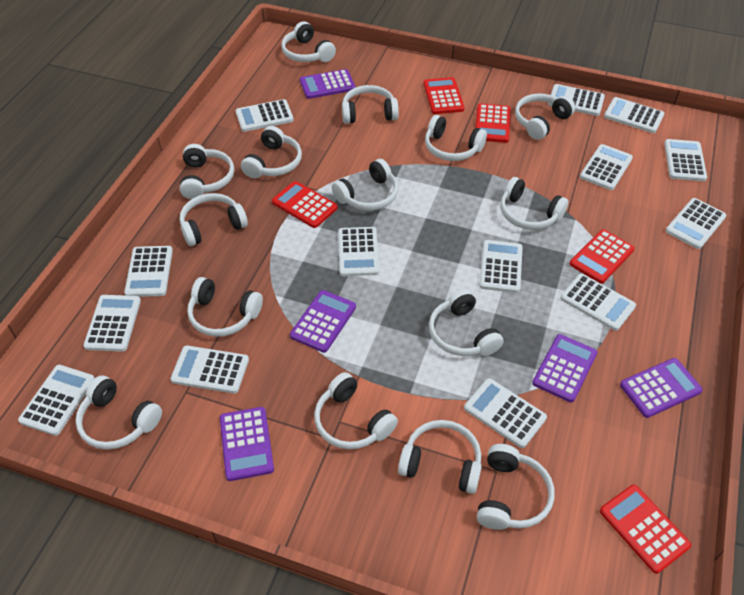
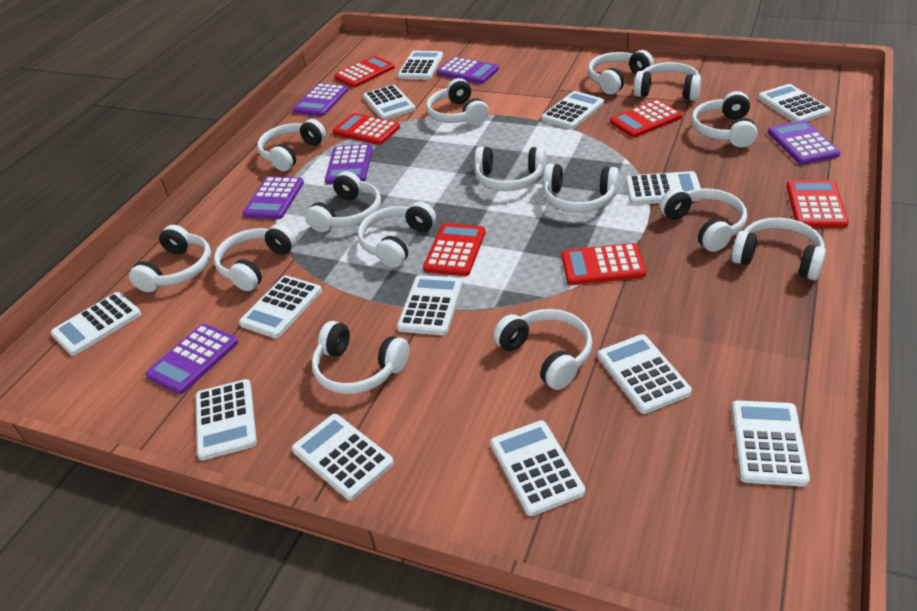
purple calculator: [220,407,274,481] [290,290,356,353] [300,69,355,99] [532,334,597,402] [620,358,703,418] = 5 -> [145,324,238,395] [242,176,304,219] [293,83,348,116] [325,144,372,184] [437,57,499,84] [768,120,840,165] = 6
red calculator: [272,181,338,228] [423,77,465,114] [475,104,511,143] [570,229,635,284] [600,485,691,574] = 5 -> [333,113,400,145] [334,56,395,88] [423,223,486,276] [561,243,646,285] [610,99,682,138] [787,180,848,228] = 6
white calculator: [18,365,95,436] [83,295,141,351] [124,246,173,297] [170,345,249,394] [236,99,294,132] [338,227,379,276] [464,378,547,448] [479,240,523,293] [548,84,605,116] [560,274,636,331] [580,144,633,190] [604,97,664,133] [664,139,707,181] [665,198,727,249] = 14 -> [50,292,141,356] [195,379,257,460] [239,275,322,338] [292,414,394,500] [363,85,416,120] [397,51,443,80] [397,275,463,335] [490,421,585,516] [541,91,604,129] [598,334,692,414] [625,171,702,205] [732,400,810,487] [758,84,831,122] = 13

